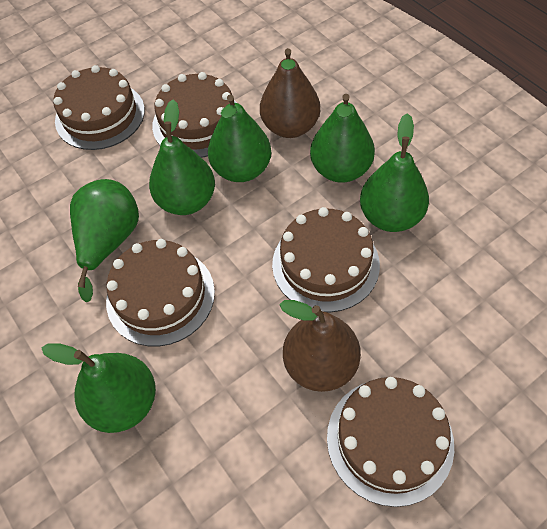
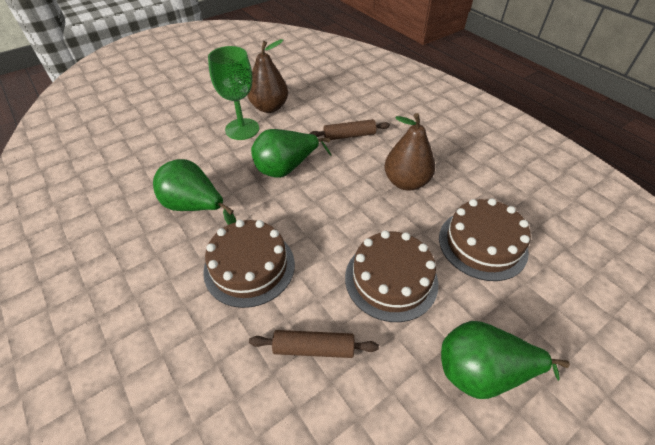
brown cake: [53,65,145,150] [106,239,215,346] [152,72,237,158] [272,207,380,312] [327,377,454,507] = 5 -> [203,220,295,308] [345,231,438,322] [439,199,531,281] = 3
brown rolling pin: none = 0 -> [249,330,379,358] [309,119,390,140] = 2
green goblet: none = 0 -> [208,46,259,140] = 1
green pear: [42,343,156,433] [70,179,139,302] [149,100,215,215] [208,94,271,182] [310,94,375,183] [360,113,429,232] = 6 -> [153,159,236,225] [251,129,331,178] [441,321,570,399] = 3

